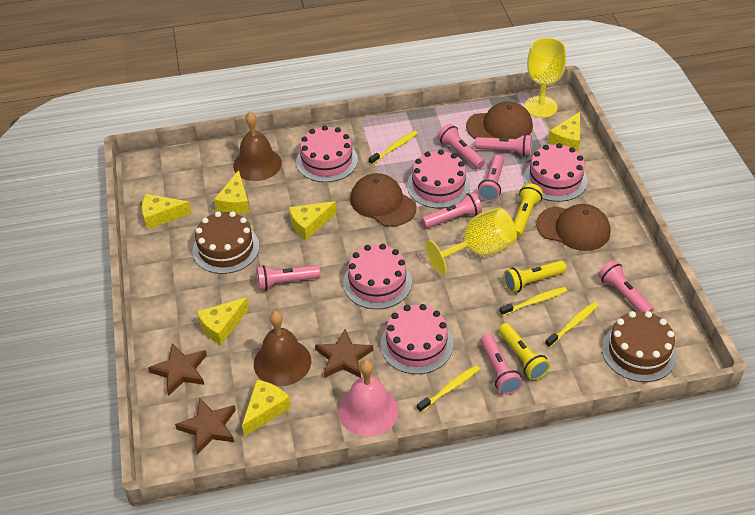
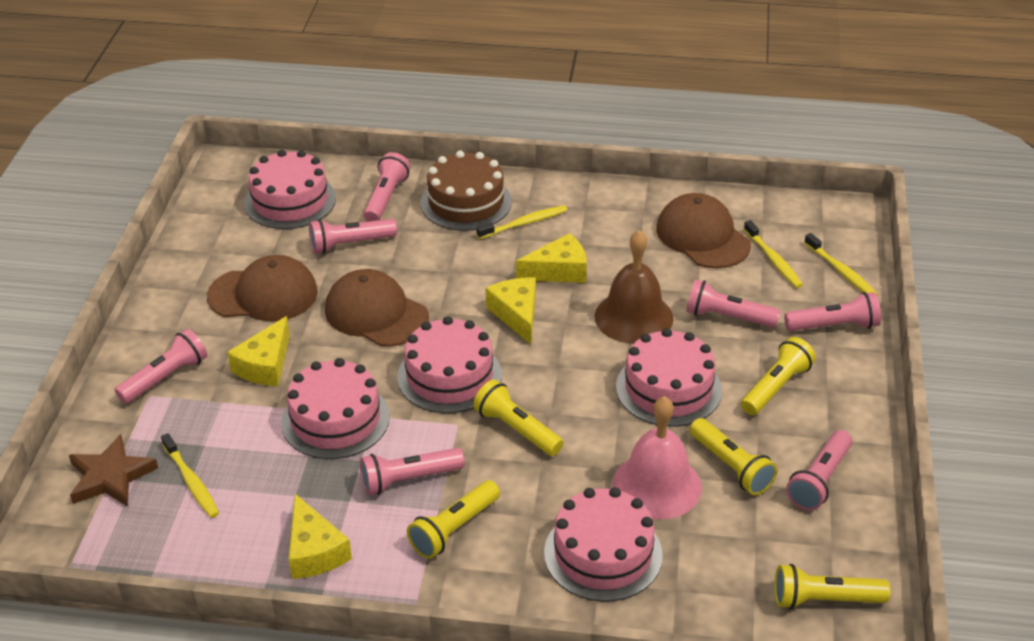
brown bell: [233,112,282,181] [254,311,311,386] = 2 -> [595,230,674,344] = 1
brown cake: [193,211,259,274] [602,311,677,382] = 2 -> [421,151,512,231] = 1
brown star: [148,343,207,396] [175,398,236,455] [315,329,373,378] = 3 -> [69,434,158,507] = 1
yellow cheese: [142,194,192,229] [197,297,249,345] [214,170,250,214] [242,380,291,436] [289,201,337,240] [548,112,580,152] = 6 -> [227,316,290,386] [289,494,352,579] [485,278,536,344] [516,233,587,283] = 4
yellow flashlight: [499,323,550,380] [503,260,566,293] [514,183,543,238] = 3 -> [407,480,500,559] [473,379,564,456] [689,418,777,495] [741,337,816,415] [774,564,891,609] = 5
yellow goblet: [426,207,517,276] [525,38,566,118] = 2 -> none = 0

